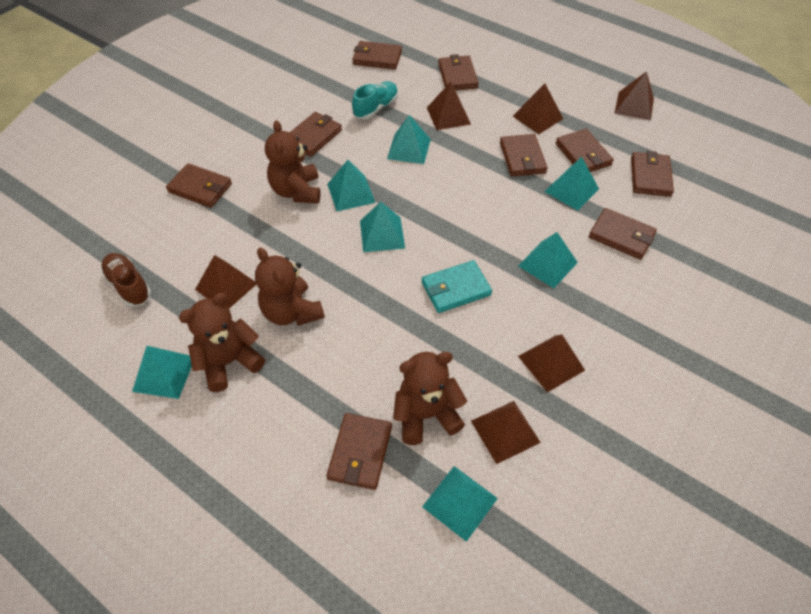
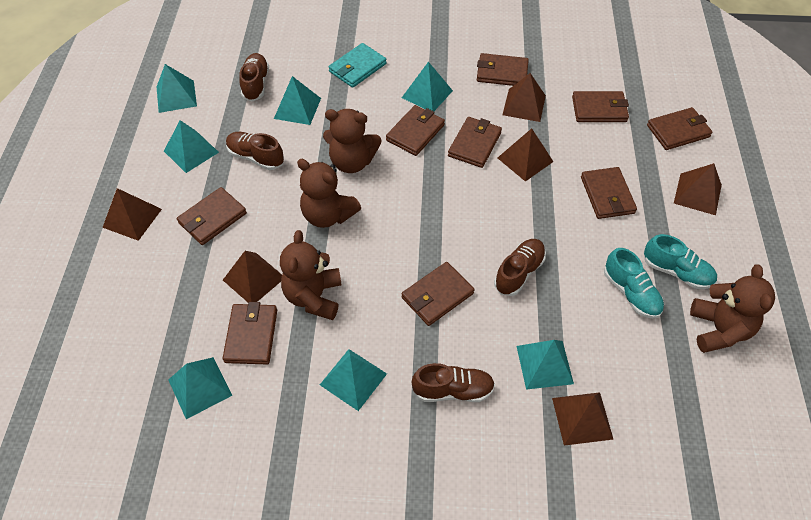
brown shoe: [101,253,151,307] = 1 -> [226,132,284,170] [239,53,269,101] [412,363,495,402] [494,239,546,296] = 4
turquoise shoe: [352,81,398,120] = 1 -> [604,248,664,319] [644,234,717,289] = 2

